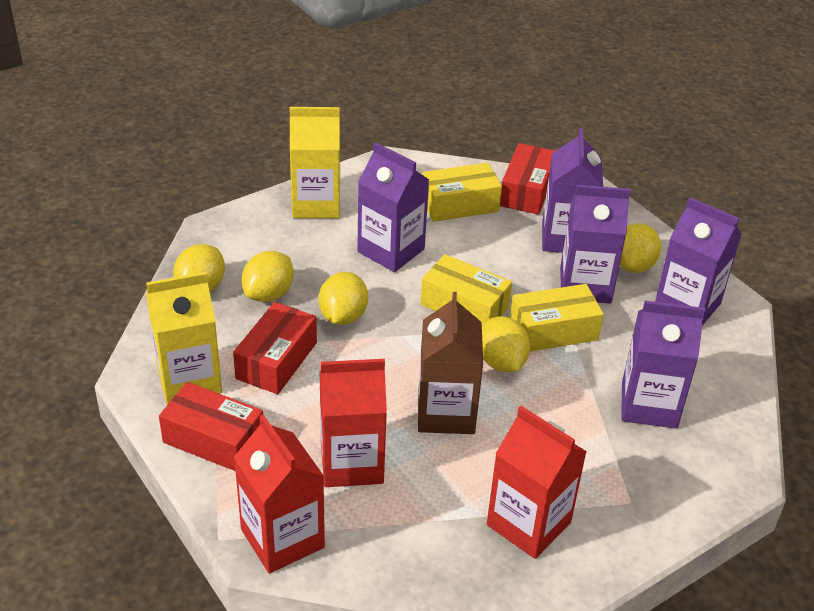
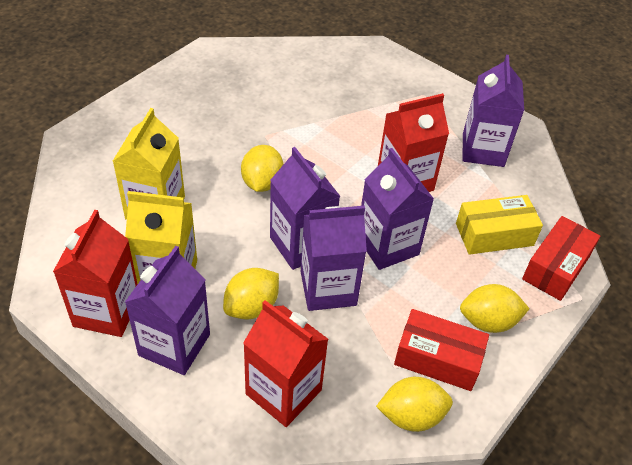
brown carton: [418,292,483,434] = 1 -> none = 0
red box: [159,382,263,471] [233,302,317,394] [500,143,555,215] = 3 -> [394,309,489,391] [522,216,600,301] = 2
yellow box: [421,254,512,326] [422,163,502,222] [510,284,604,351] = 3 -> [456,195,543,255] = 1
yellow lemon: [173,244,225,292] [242,251,294,302] [319,272,368,325] [482,316,530,372] [620,223,661,273] = 5 -> [223,268,279,320] [241,145,284,192] [376,377,453,432] [460,284,530,333] = 4

